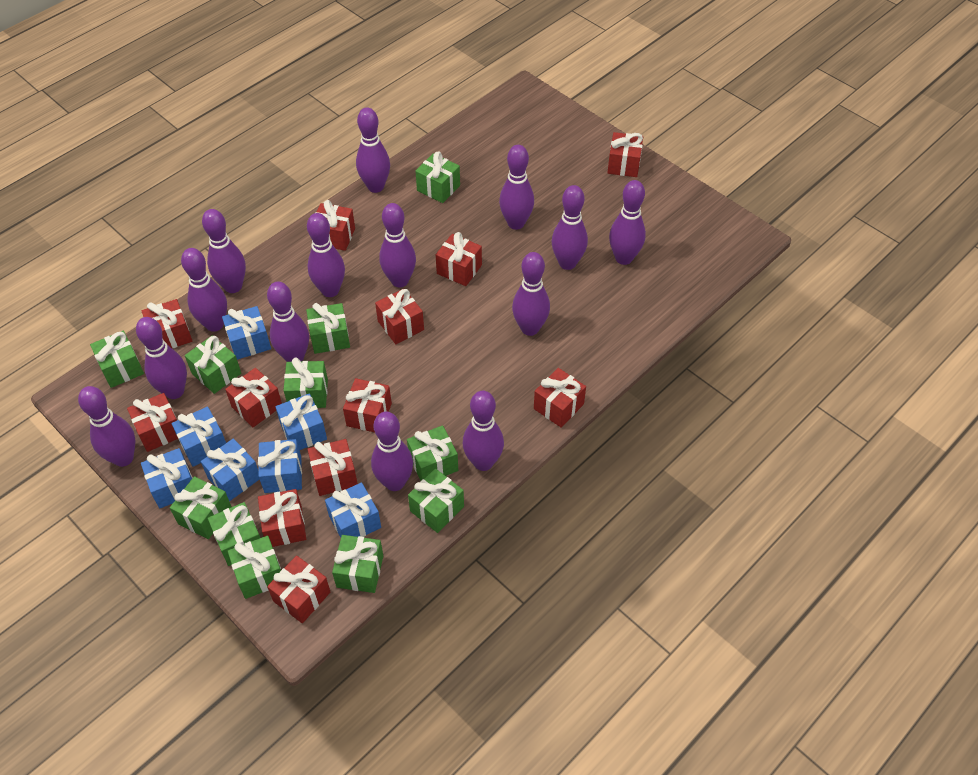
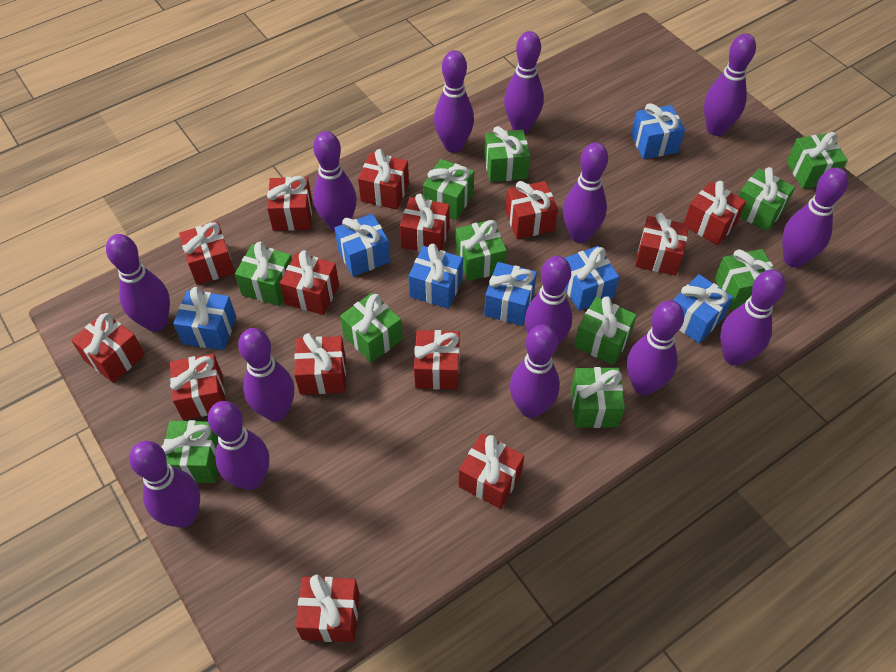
red gift: [127,393,178,452] [142,299,192,348] [225,368,282,427] [258,489,306,547] [267,555,330,623] [307,439,358,496] [315,200,355,251] [343,378,392,432] [375,289,424,344] [436,232,482,286] [534,368,586,428] [607,132,643,177] = 12 -> [71,312,145,383] [170,354,225,420] [179,222,235,285] [267,176,312,231] [280,250,339,315] [294,333,346,395] [296,575,360,642] [358,149,409,210] [400,194,449,252] [414,330,460,390] [459,433,525,509] [505,181,558,239] [635,213,689,276] [684,181,746,245] = 14

